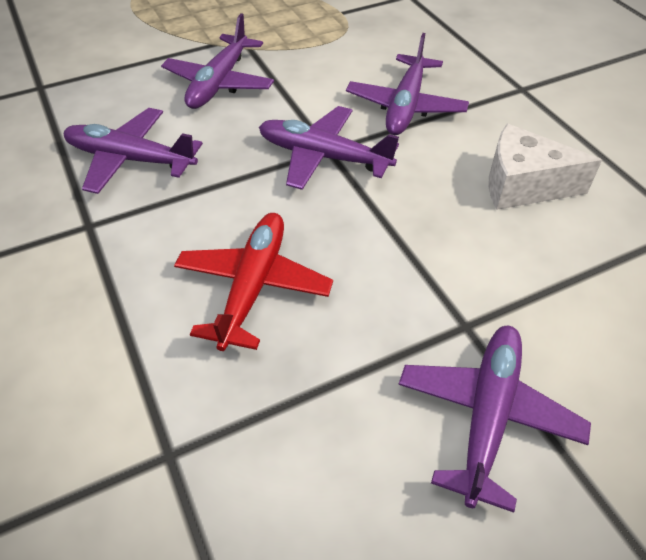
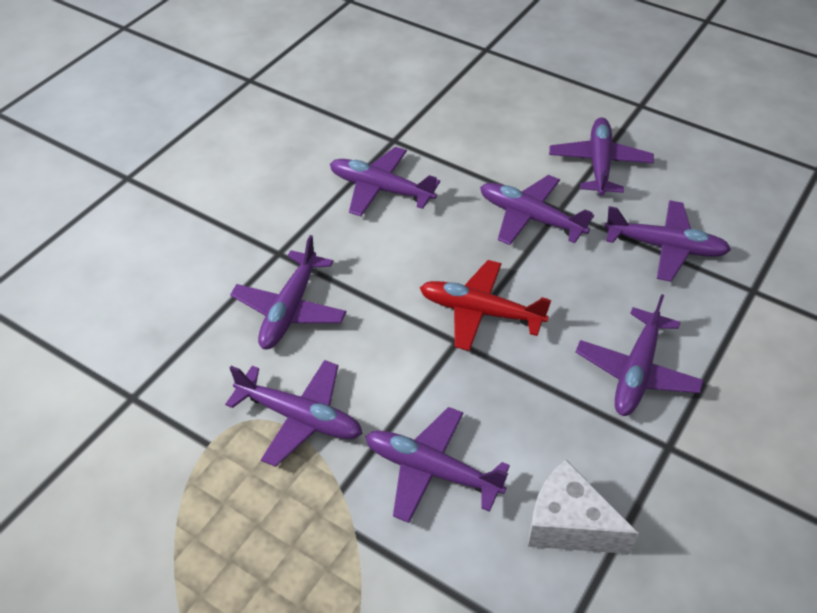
purple plane: [63,108,203,194] [161,13,274,109] [259,106,399,190] [346,33,469,135] [398,326,591,513] = 5 -> [225,360,363,467] [230,235,347,350] [330,147,440,216] [365,407,510,523] [480,175,594,245] [549,118,654,196] [576,294,704,416] [604,200,731,282] = 8

